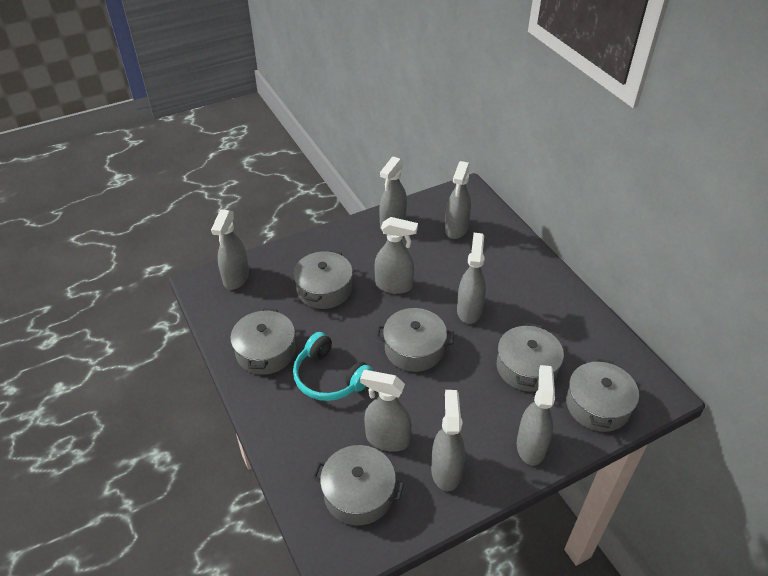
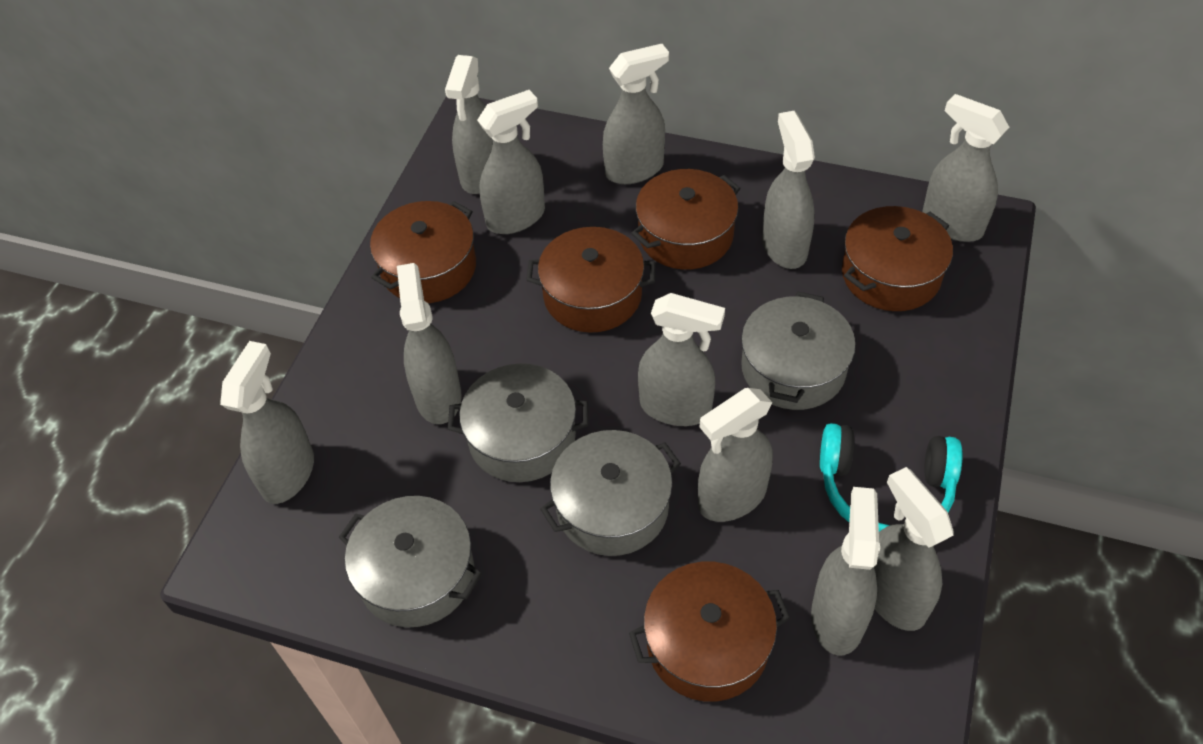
brown pot: none = 0 -> [370,201,476,303] [527,227,655,333] [629,562,790,702] [631,169,741,270] [842,206,953,311] = 5
grey pot: [230,308,296,375] [293,250,353,309] [312,445,404,525] [376,308,454,372] [497,323,564,392] [566,358,639,432] = 6 -> [339,496,482,627] [448,364,588,482] [540,430,681,556] [741,292,856,410] = 4
grey spray bottle: [211,209,249,290] [360,370,412,452] [374,217,418,294] [379,156,407,232] [431,390,465,491] [445,161,471,239] [457,233,486,324] [517,365,555,465] = 8 -> [220,341,314,504] [397,263,462,424] [445,55,493,194] [477,90,545,234] [603,44,669,184] [638,293,725,426] [698,388,773,522] [762,111,815,269] [811,487,880,656] [874,467,954,631] [923,94,1009,242] = 11

